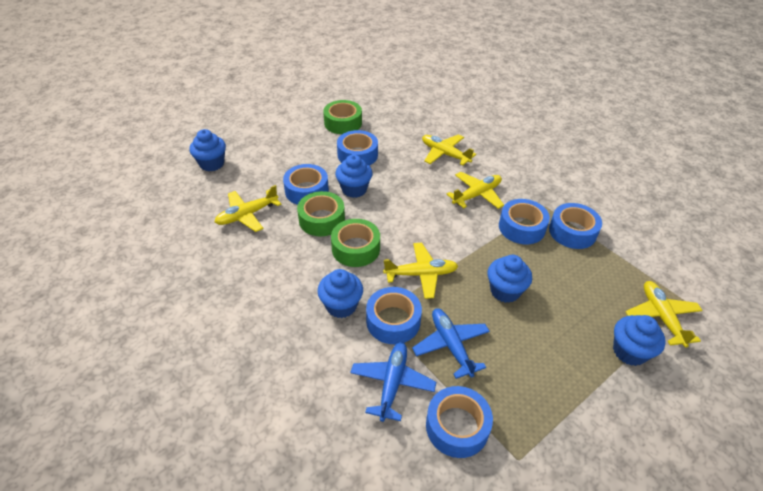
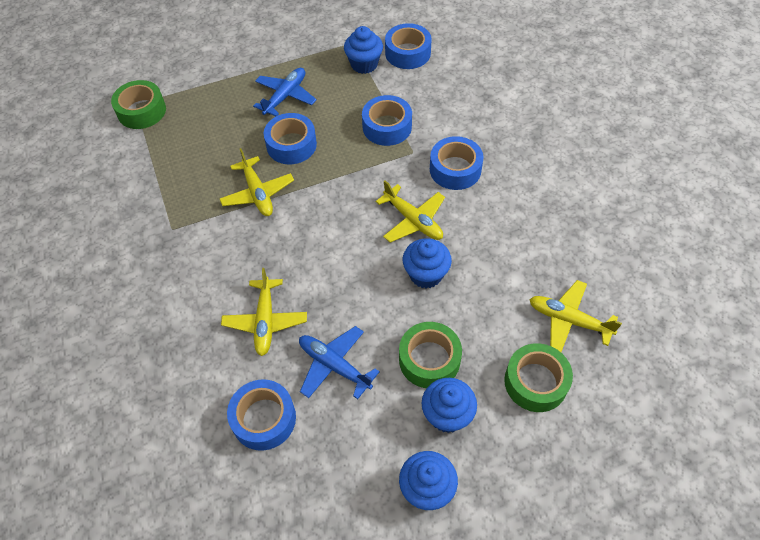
blue cupcake: [189,129,226,171] [317,269,363,318] [335,154,373,198] [488,255,532,303] [613,315,666,366] = 5 -> [344,26,383,74] [399,451,458,510] [403,238,452,289] [422,378,477,433] = 4
blue tape: [283,164,329,205] [337,130,378,166] [366,287,422,344] [426,386,493,458] [499,199,550,244] [549,203,602,249] = 6 -> [227,379,296,451] [264,113,317,164] [362,95,412,146] [385,23,432,69] [430,136,483,190] = 5
yellow plane: [215,185,281,232] [383,243,458,299] [422,134,476,166] [447,172,504,209] [625,281,703,348] = 5 -> [220,148,294,216] [221,268,307,356] [376,180,445,243] [529,280,622,352] = 4

